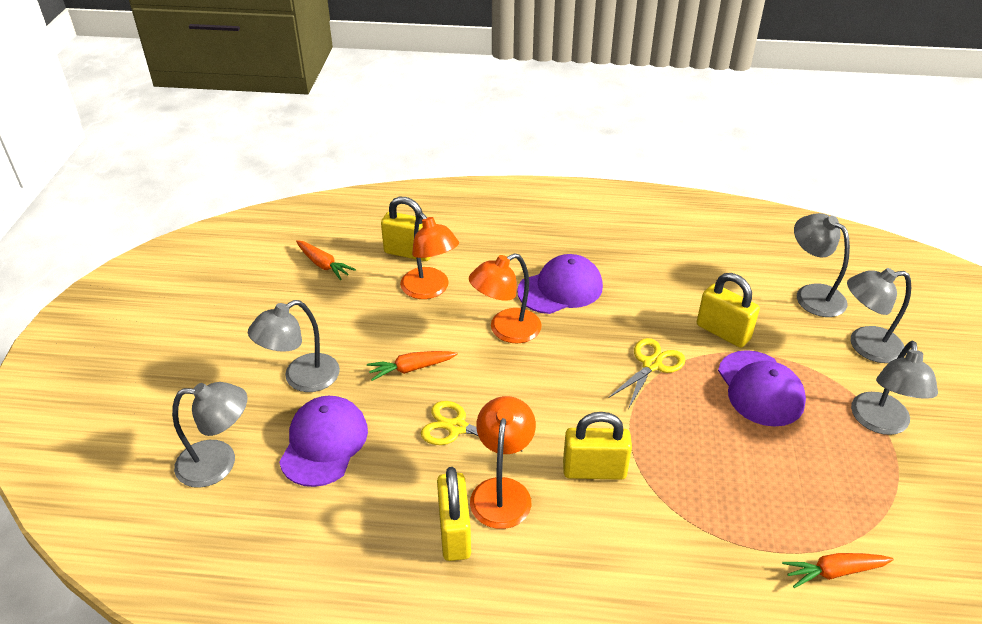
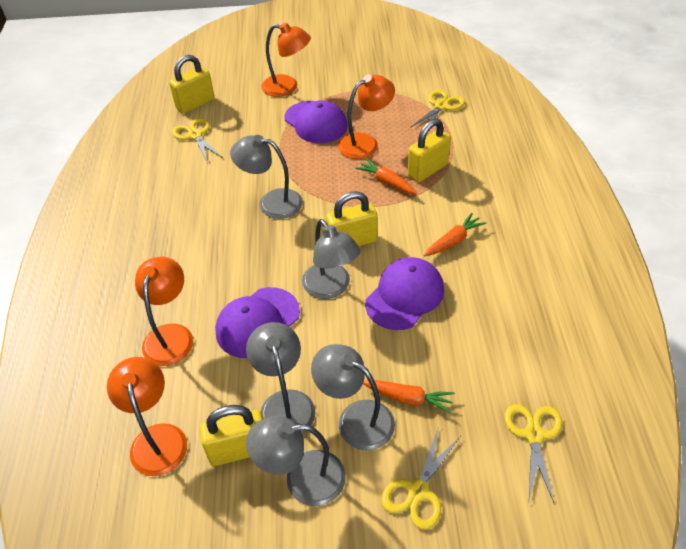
orange lamp: [400,213,459,299] [469,253,542,343] [470,396,536,529] = 3 -> [107,357,187,476] [135,257,193,366] [261,23,311,97] [338,75,395,159] = 4
yellow scissors: [421,401,523,452] [608,338,685,409] = 2 -> [172,118,223,161] [381,426,460,530] [410,90,465,128] [505,404,562,505] = 4

